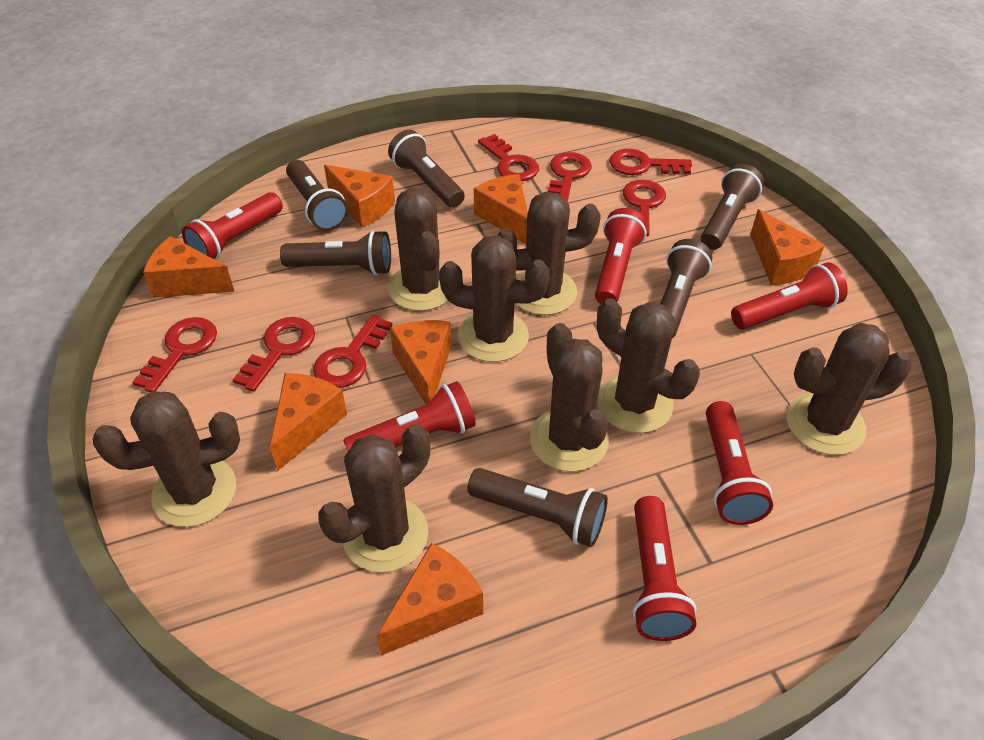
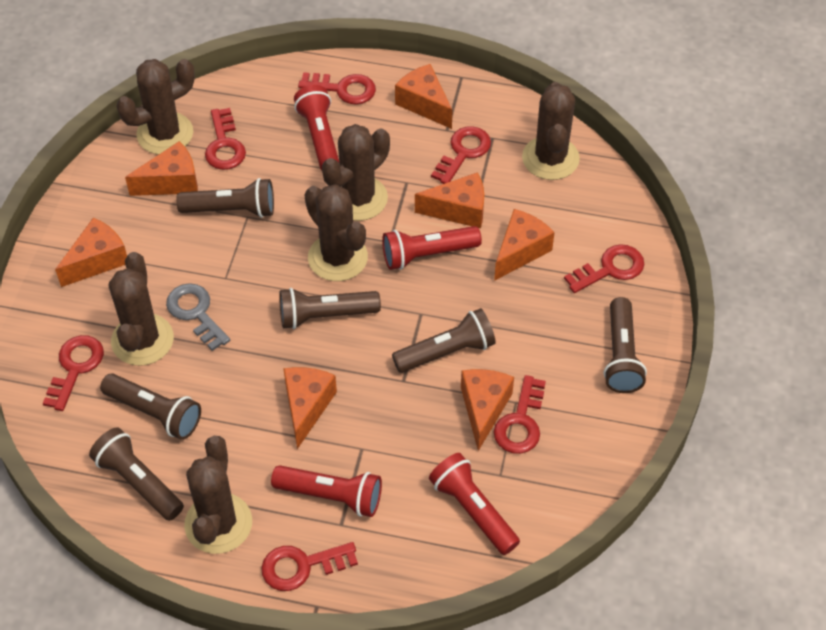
brown cactus: [93,391,240,527] [318,424,430,573] [388,188,448,311] [439,235,550,362] [497,192,601,315] [530,323,609,472] [597,298,700,433] [786,323,912,455] = 8 -> [109,252,174,366] [117,59,195,154] [184,436,252,554] [305,184,368,281] [322,124,390,221] [522,82,580,180] = 6
grey key: none = 0 -> [166,283,230,351] = 1
red flashlight: [182,192,283,260] [343,381,476,451] [595,208,647,304] [633,496,697,641] [706,401,773,525] [731,262,848,329] = 6 -> [271,465,382,517] [294,85,339,170] [382,226,482,270] [429,453,520,555] = 4

